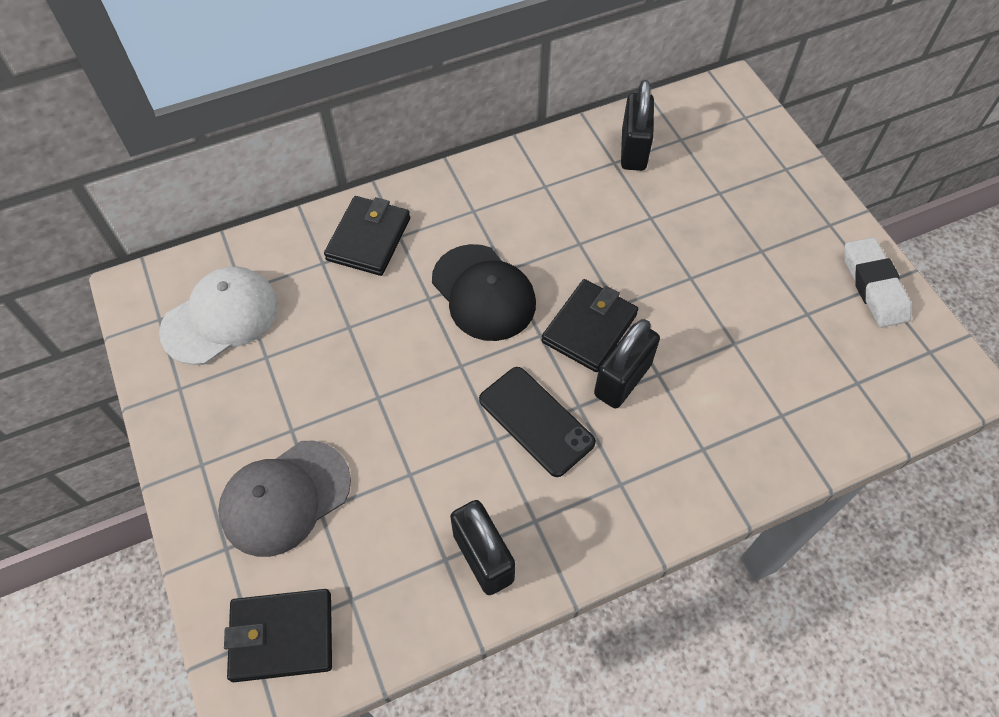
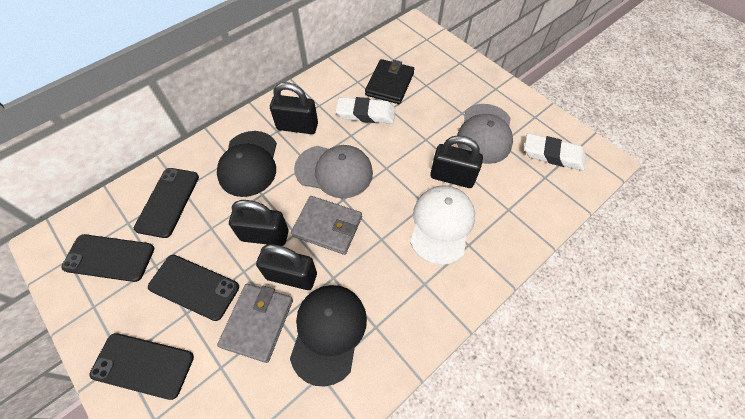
black cap: [432,244,536,341] = 1 -> [217,131,277,197] [290,285,367,387] = 2
black padlock: [450,500,515,595] [594,319,660,408] [621,80,654,171] = 3 -> [229,200,289,246] [256,244,317,290] [270,82,318,134] [430,135,483,188] = 4
black phone: [479,367,596,477] = 1 -> [61,234,154,282] [90,333,194,400] [134,168,199,238] [148,255,239,321] = 4
black wallet: [224,589,332,682] [324,196,410,276] [542,279,638,372] = 3 -> [365,59,414,104] = 1
grey cap: [218,441,351,557] = 1 -> [294,145,373,198] [457,104,513,164] = 2
grey wallet: none = 0 -> [217,284,293,363] [291,196,362,255] = 2
white eraser: [844,237,912,328] = 1 -> [336,97,395,124] [524,133,586,171] = 2

